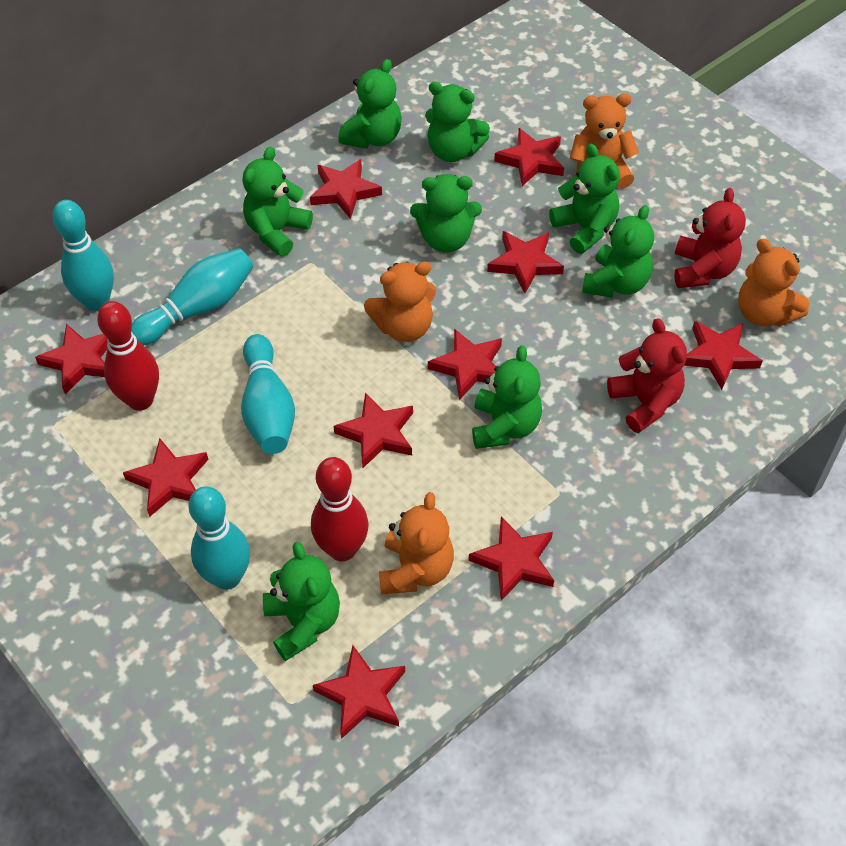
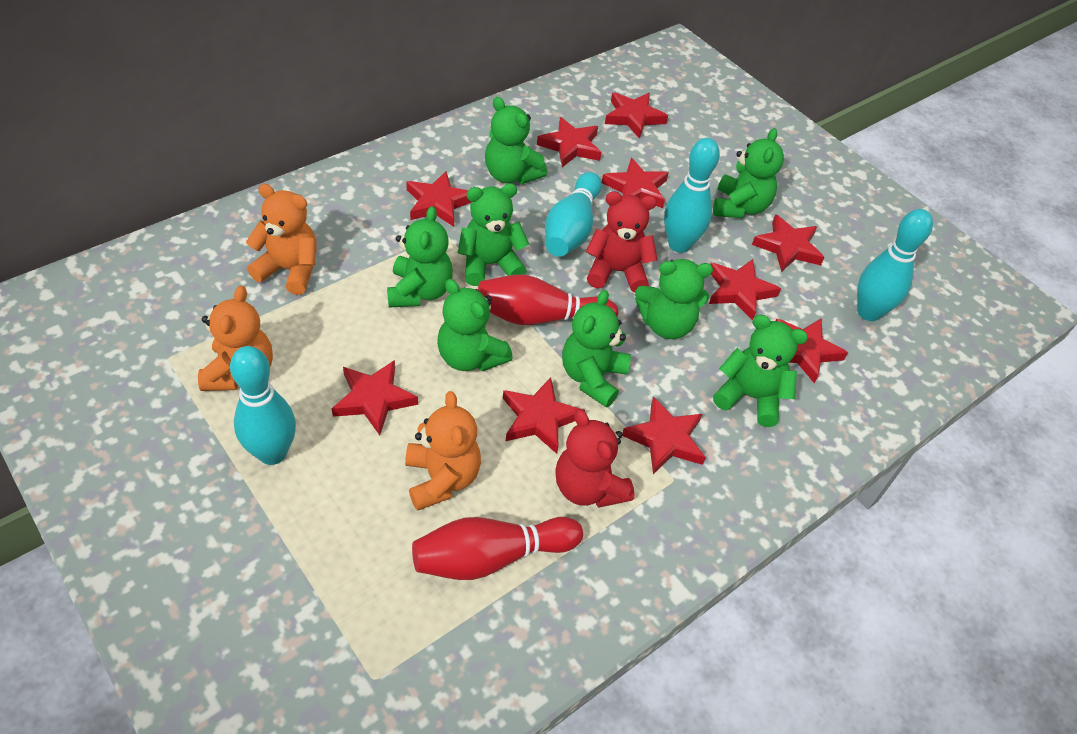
orange teddy bear: [364,262,436,342] [379,492,454,594] [570,93,639,189] [738,239,810,327] = 4 -> [198,286,273,391] [246,184,317,295] [405,391,481,511] = 3

